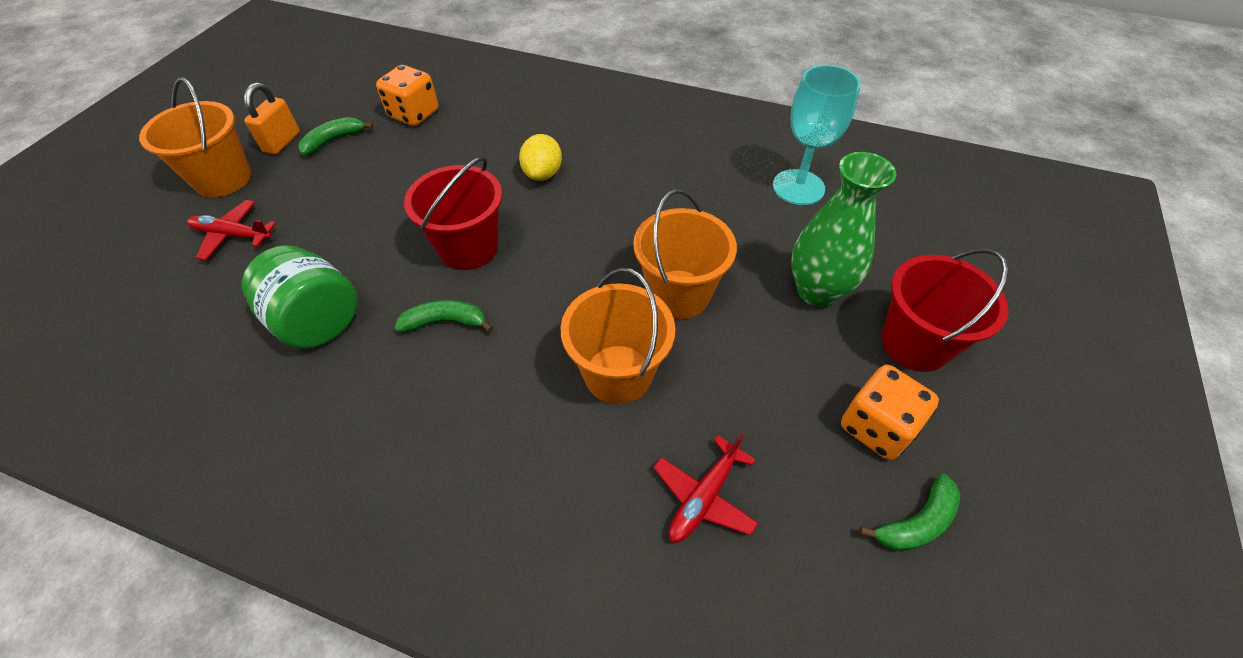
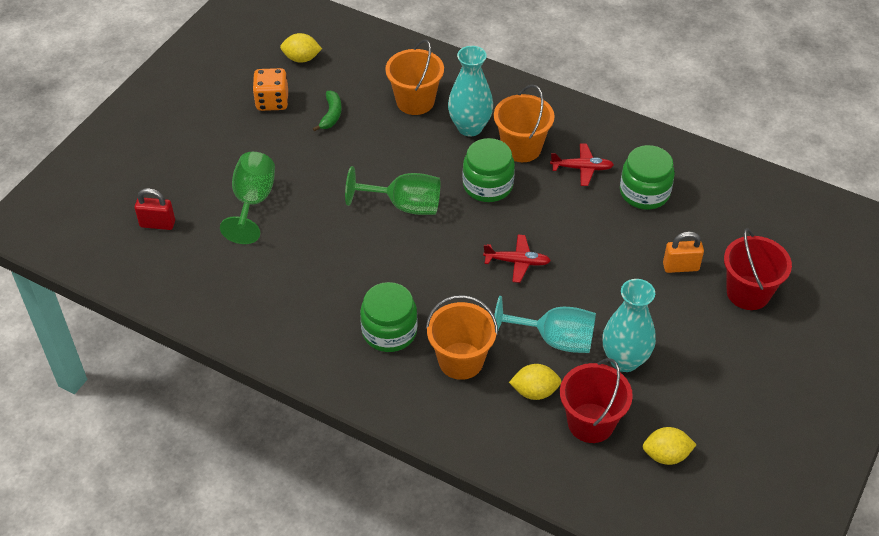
green banana: [298,117,373,155] [394,300,493,332] [859,473,960,551] = 3 -> [313,91,342,132] = 1
green goblet: none = 0 -> [220,152,275,244] [345,166,440,215] = 2
green jar: [242,245,358,349] = 1 -> [360,282,418,352] [463,138,515,202] [620,145,675,209] = 3
green vase: [791,152,896,307] = 1 -> none = 0
orange dice: [376,65,439,126] [841,365,939,460] = 2 -> [253,68,288,111] = 1
red padlock: none = 0 -> [135,188,175,230] = 1
turquoise vase: none = 0 -> [448,46,493,136] [602,279,656,372] = 2
yellow lemon: [519,134,562,181] = 1 -> [280,33,322,63] [509,364,561,400] [643,427,697,465] = 3

